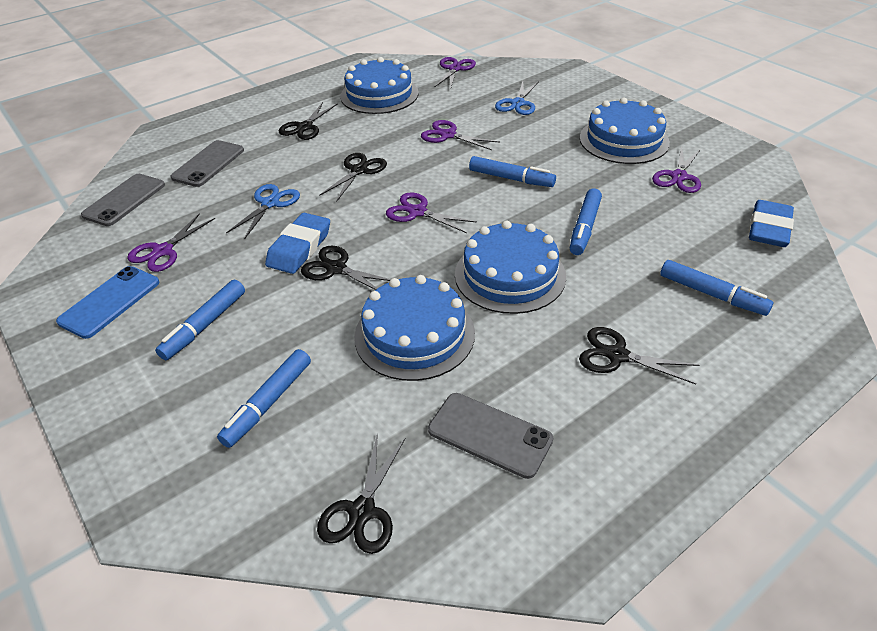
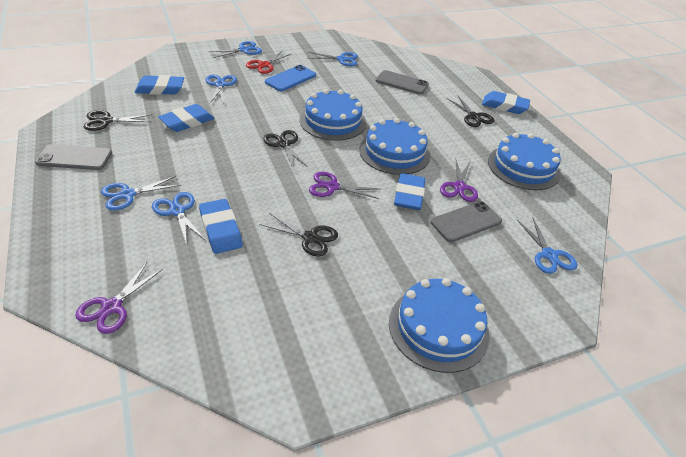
black scissors: [279,102,338,140] [301,246,391,290] [317,433,405,554] [319,153,387,201] [579,327,699,384] = 5 -> [84,110,153,131] [259,213,338,257] [263,130,308,168] [447,95,494,127] = 4
blue eraser: [265,213,330,274] [749,200,794,247] = 2 -> [135,75,184,95] [158,104,214,132] [199,199,243,254] [394,173,426,210] [482,91,530,114] = 5
blue marker: [155,280,245,360] [217,349,311,448] [469,156,556,187] [570,188,602,255] [660,260,773,316] = 5 -> none = 0
blue scissors: [226,184,300,239] [495,81,539,115] = 2 -> [101,176,181,211] [152,192,205,245] [206,75,237,104] [209,41,262,58] [309,52,358,66] [517,218,577,274] = 6
purple scissors: [127,213,215,272] [386,192,477,233] [421,120,499,150] [435,57,476,89] [652,146,701,193] = 5 -> [75,262,163,334] [309,172,380,199] [440,160,478,202] = 3
red scissors: none = 0 -> [246,51,291,74] = 1

